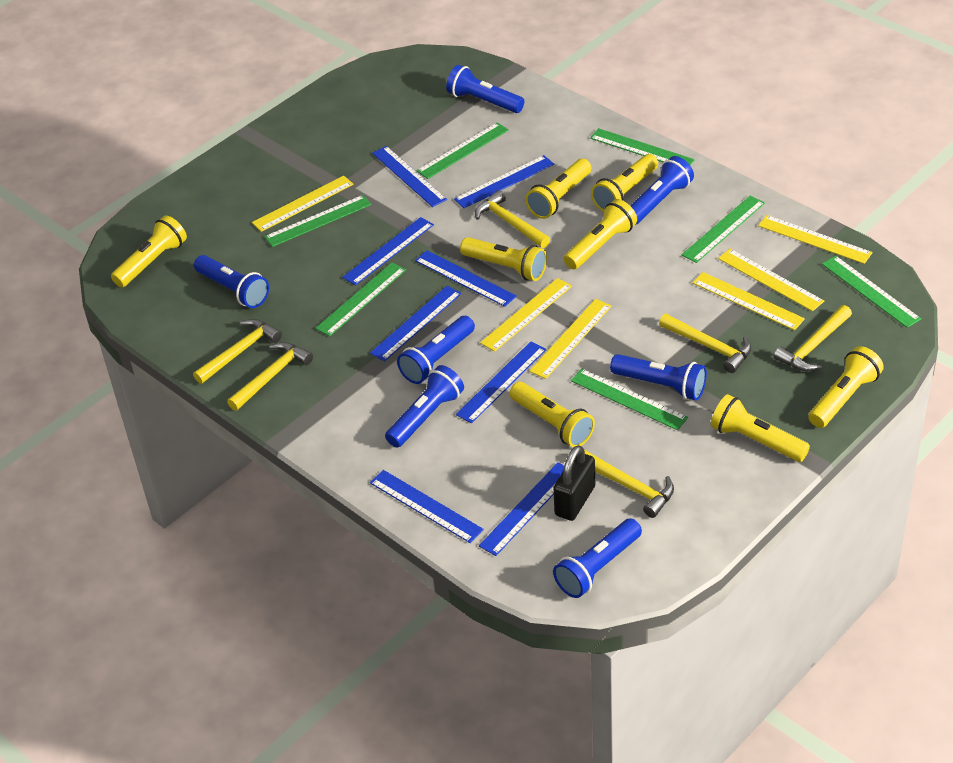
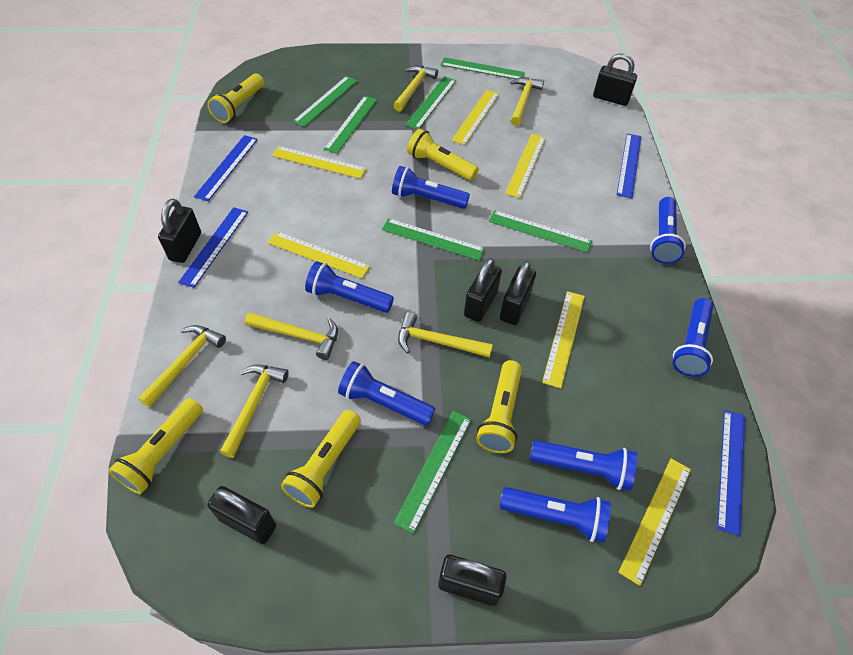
black padlock: [553,445,595,521] = 1 -> [158,199,201,263] [207,486,276,544] [438,555,507,606] [464,258,502,322] [500,261,536,325] [593,53,637,106] = 6
blue ruler: [342,217,434,285] [370,286,462,362] [370,470,484,543] [372,146,447,207] [415,250,517,307] [454,155,554,208] [456,341,546,423] [479,462,564,556] = 8 -> [178,207,248,288] [194,135,258,201] [617,133,642,198] [717,410,745,536] = 4
yellow flashlight: [111,215,187,287] [460,237,547,281] [510,382,595,447] [525,159,591,219] [564,199,637,269] [591,154,658,212] [711,394,810,462] [808,346,884,428] = 8 -> [108,398,203,495] [207,74,264,123] [281,410,361,508] [407,129,479,181] [477,360,522,453] = 5

